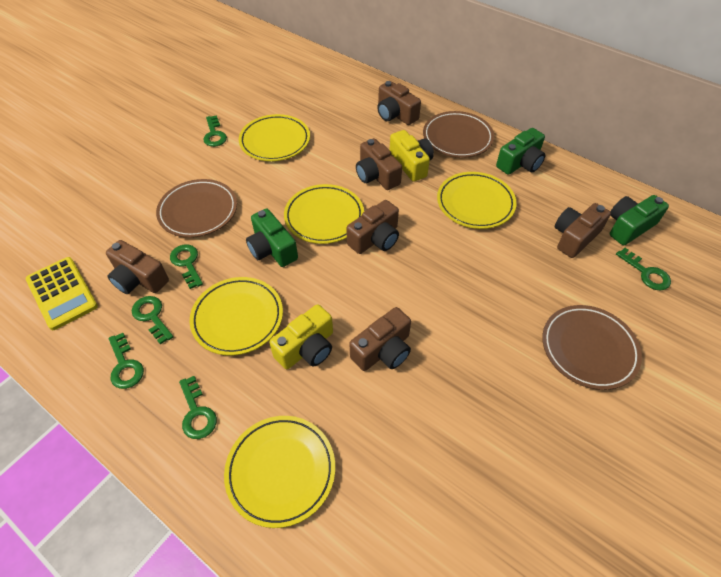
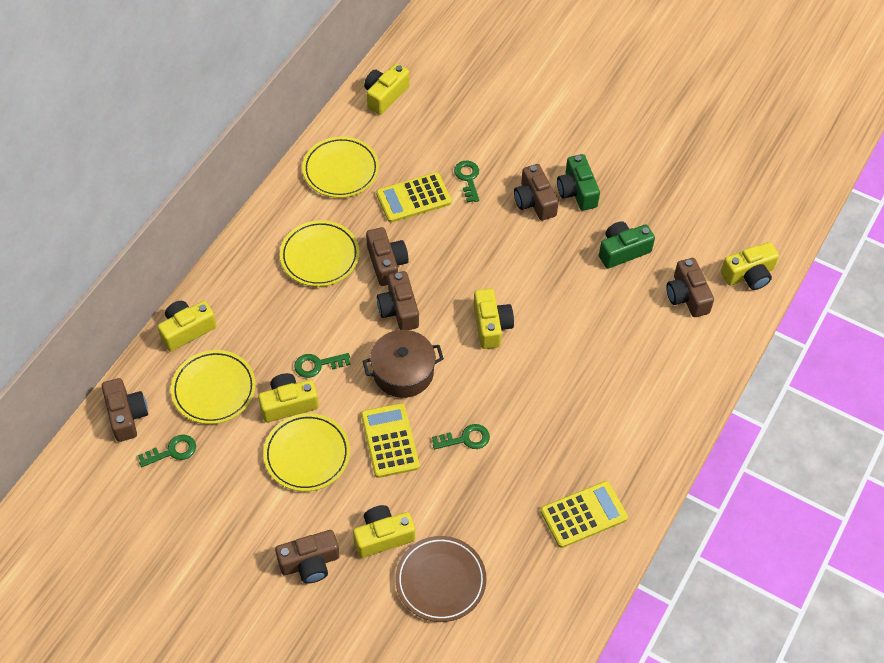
brown plate: [156,179,237,238] [423,111,494,158] [542,305,642,390] = 3 -> [395,536,486,622] = 1
brown pot: none = 0 -> [362,330,444,398] = 1
green camera: [246,209,298,267] [496,128,545,175] [610,195,669,245] = 3 -> [557,154,600,211] [599,221,655,268] = 2
green key: [109,333,144,389] [132,296,173,344] [170,244,203,289] [179,376,217,439] [203,115,227,147] [616,248,671,290] = 6 -> [138,435,196,467] [294,353,351,378] [432,424,490,449] [454,161,479,203] = 4
yellow calculator: [25,257,98,330] = 1 -> [361,403,419,478] [376,172,452,222] [541,481,628,548] = 3
yellow camera: [269,304,333,369] [390,130,434,182] = 2 -> [157,301,217,352] [258,373,319,422] [353,505,415,558] [364,63,409,115] [473,289,514,349] [721,242,779,290] = 6
yellow plate: [190,277,283,356] [224,416,335,528] [239,114,310,161] [284,184,364,244] [437,172,516,229] = 5 -> [171,350,256,424] [263,413,350,492] [280,220,360,287] [302,136,379,198] = 4

